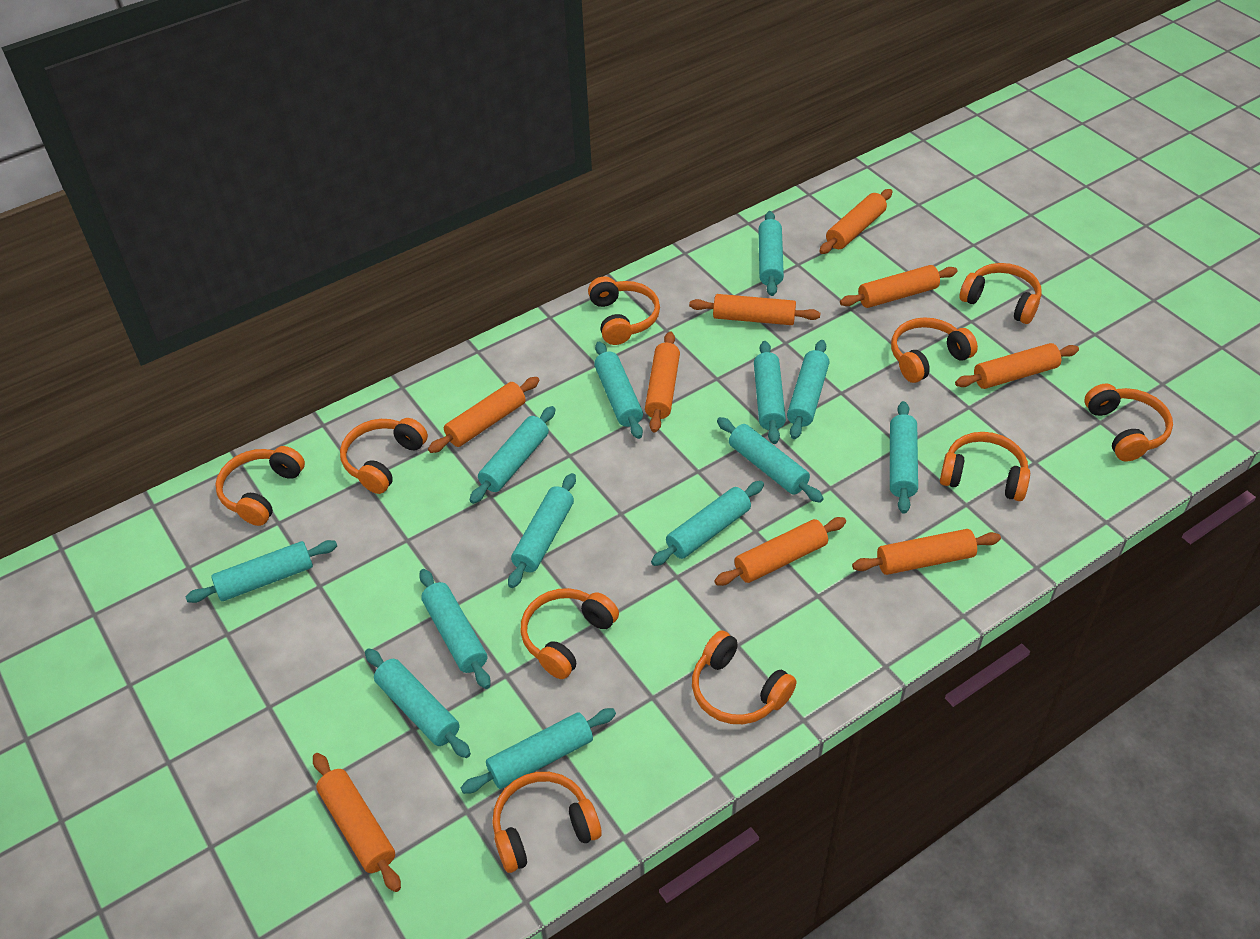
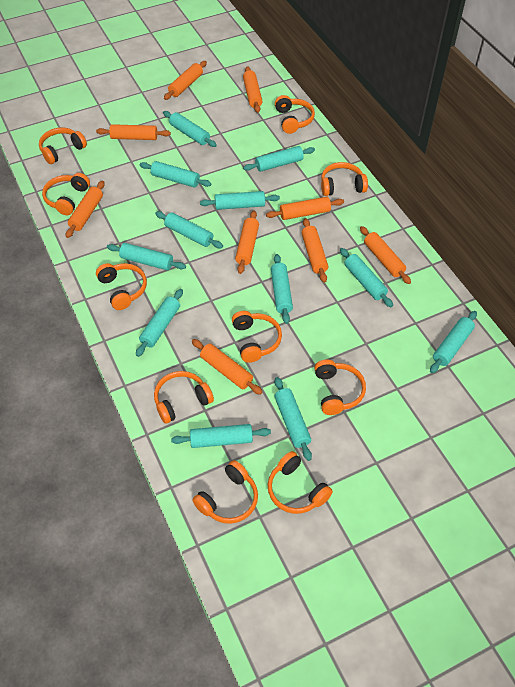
turquoise rolling pin: [186,540,337,603] [365,648,471,758] [419,569,491,689] [461,708,616,794] [470,406,555,504] [508,473,576,588] [594,341,643,439] [651,481,764,566] [717,417,824,503] [754,341,786,444] [759,211,784,296] [787,340,829,439] [890,401,918,514] = 13 -> [107,243,186,271] [136,289,183,357] [140,161,211,188] [155,211,223,248] [163,111,217,147] [171,424,271,448] [200,191,280,210] [243,146,315,172] [271,254,293,324] [275,377,312,461] [340,248,393,307] [430,311,477,373] = 12

